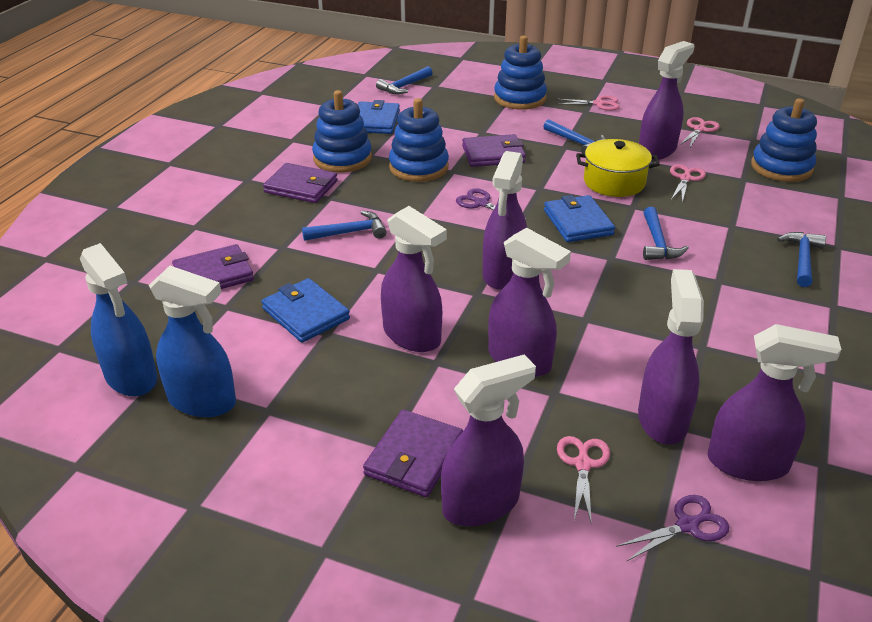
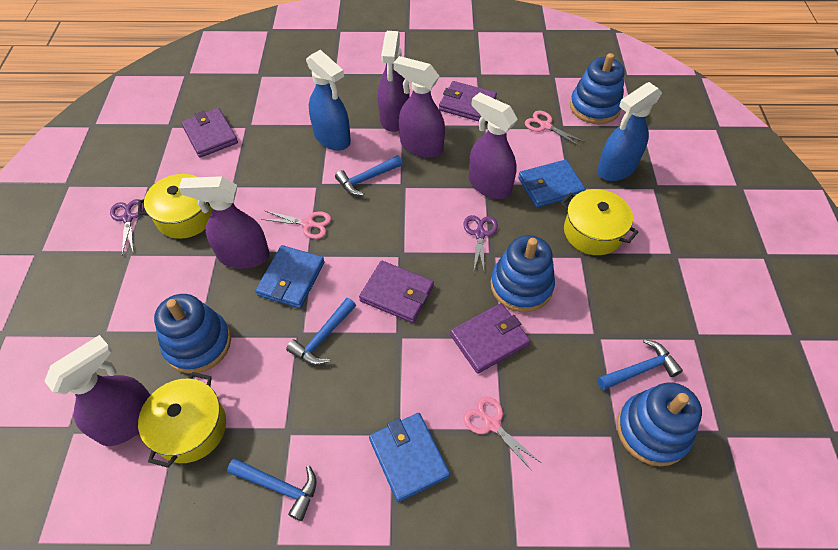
blue hammer: [302,211,387,241] [376,66,432,94] [543,119,605,154] [643,207,689,260] [777,232,826,287] = 5 -> [227,458,317,521] [286,298,356,365] [335,155,403,196] [597,339,683,390] = 4
pink scissors: [556,95,620,111] [557,436,610,525] [670,164,706,202] [680,117,720,149] = 4 -> [261,211,331,239] [464,396,541,472] [525,111,585,147] = 3
purple spray bottle: [381,206,447,352] [441,354,536,526] [482,151,527,290] [488,228,571,377] [638,269,704,445] [639,41,694,160] [707,324,842,481] = 7 -> [44,335,150,446] [179,176,270,269] [378,31,409,132] [393,56,445,158] [469,92,518,199] = 5
yellow pot: [576,139,660,197] = 1 -> [138,174,213,239] [138,372,226,468] [561,189,638,255] = 3

